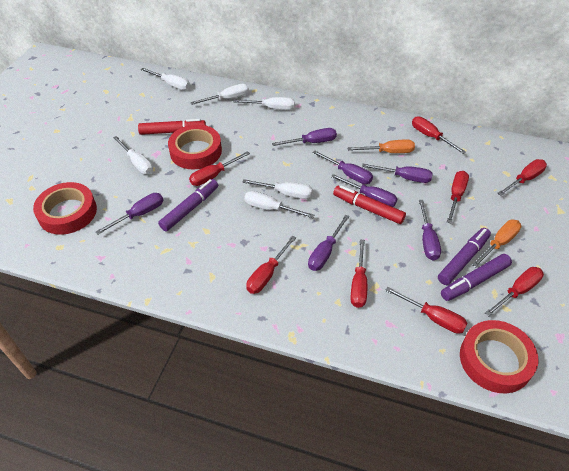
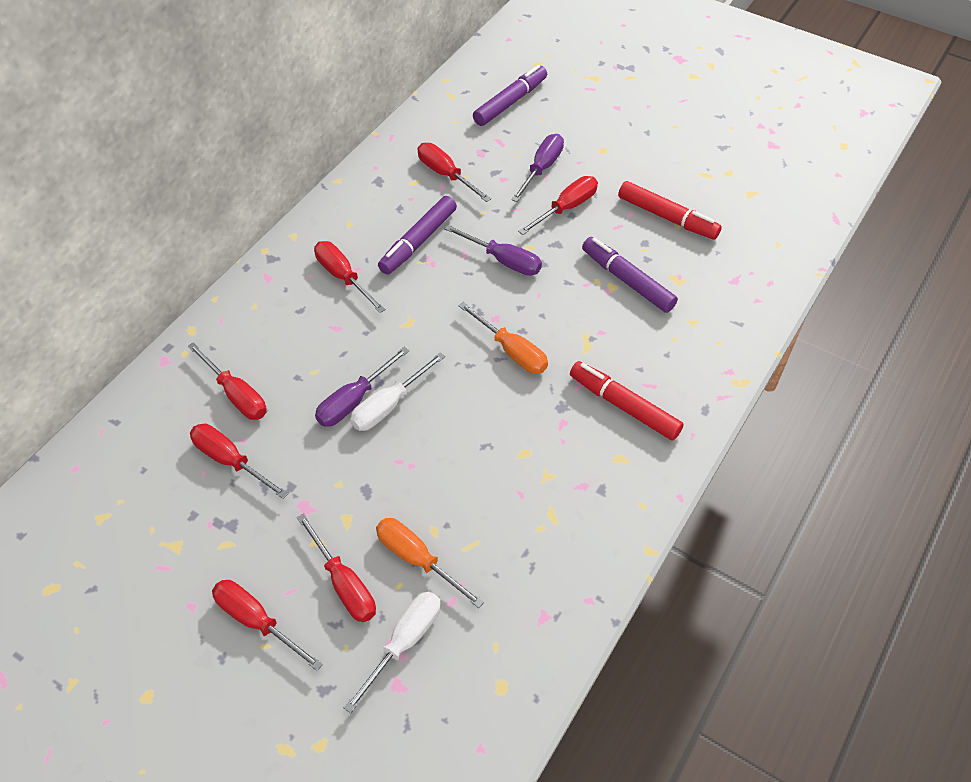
purple screwdriver: [96,193,163,234] [272,128,337,146] [308,215,350,271] [312,150,373,184] [331,174,397,207] [362,164,433,183] [419,200,441,261] = 7 -> [315,347,409,427] [444,225,542,276] [511,134,564,202] = 3
red screwdriver: [189,151,250,186] [246,235,296,294] [351,240,367,308] [385,287,468,334] [412,116,466,154] [447,171,469,223] [485,267,544,317] [497,159,547,196] = 8 -> [188,342,267,420] [190,424,289,499] [212,580,323,671] [297,513,376,622] [314,241,385,313] [417,143,491,202] [518,176,598,235] = 7
red tape: [33,182,97,235] [168,125,222,170] [460,320,538,394] = 3 -> none = 0
white screwdriver: [113,136,153,174] [141,68,190,90] [190,84,249,105] [233,97,294,110] [242,179,313,199] [244,191,314,218] = 6 -> [344,592,441,713] [350,352,445,431] = 2

